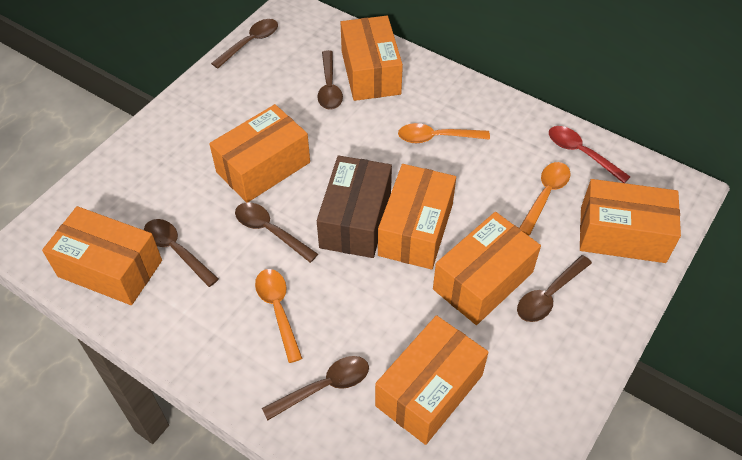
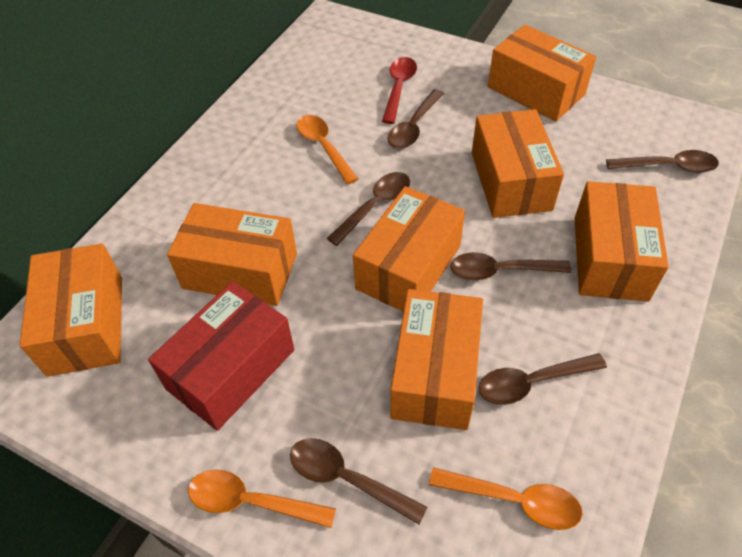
brown box: [317,155,392,258] = 1 -> none = 0
red box: none = 0 -> [148,281,294,431] = 1

